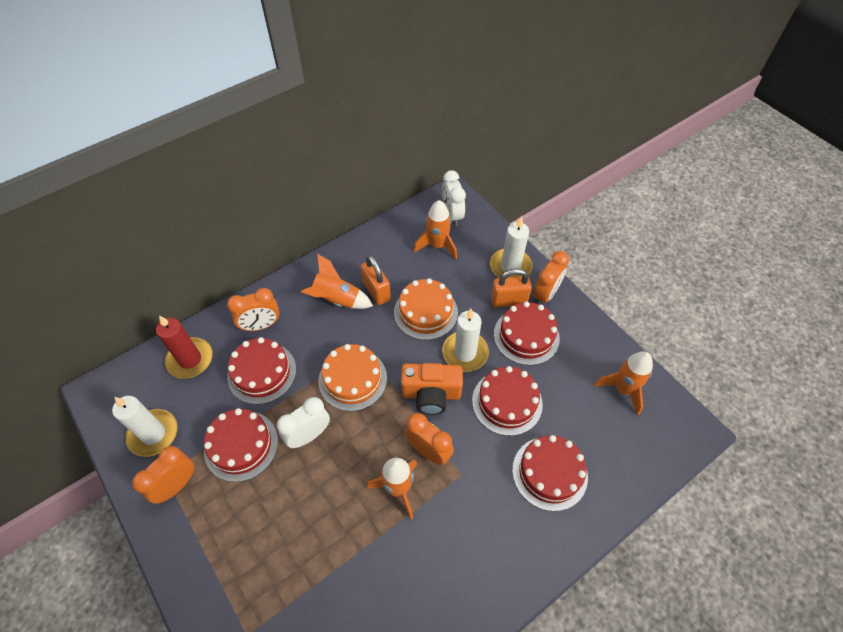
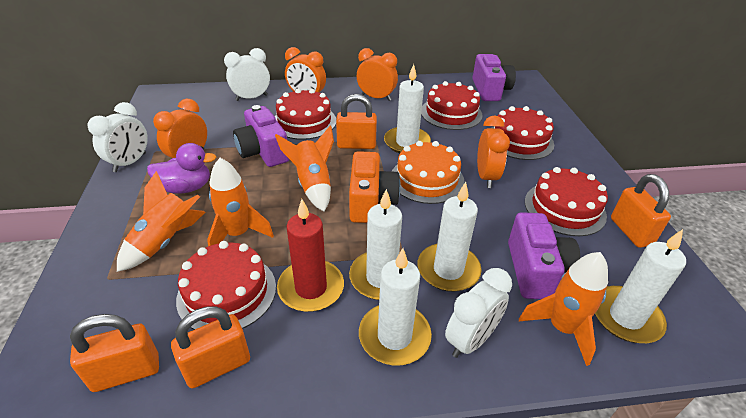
orange cake: [318,344,387,411] [394,278,458,340] = 2 -> [392,141,465,204] = 1
orange padlock: [361,255,391,305] [491,268,532,307] = 2 -> [70,314,159,392] [171,306,250,389] [336,94,377,149] [611,174,671,248] = 4
purple camera: none = 0 -> [233,105,289,167] [472,54,516,101] [508,212,580,299] = 3
purple duck: none = 0 -> [147,143,216,194] = 1
white candle: [112,396,177,457] [442,309,489,372] [490,216,532,278] = 3 -> [349,189,402,300] [359,248,432,366] [384,64,431,153] [418,182,482,292] [595,229,686,343] = 5
white clock: [277,397,330,448] [442,170,466,226] = 2 -> [87,102,148,172] [224,48,270,101] [445,268,512,358] = 3

